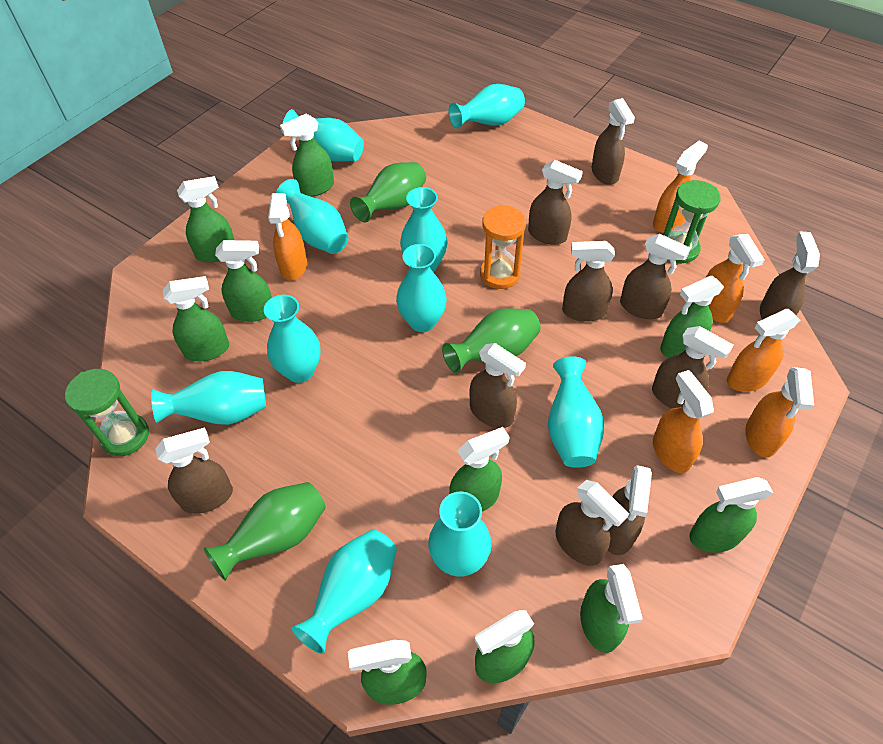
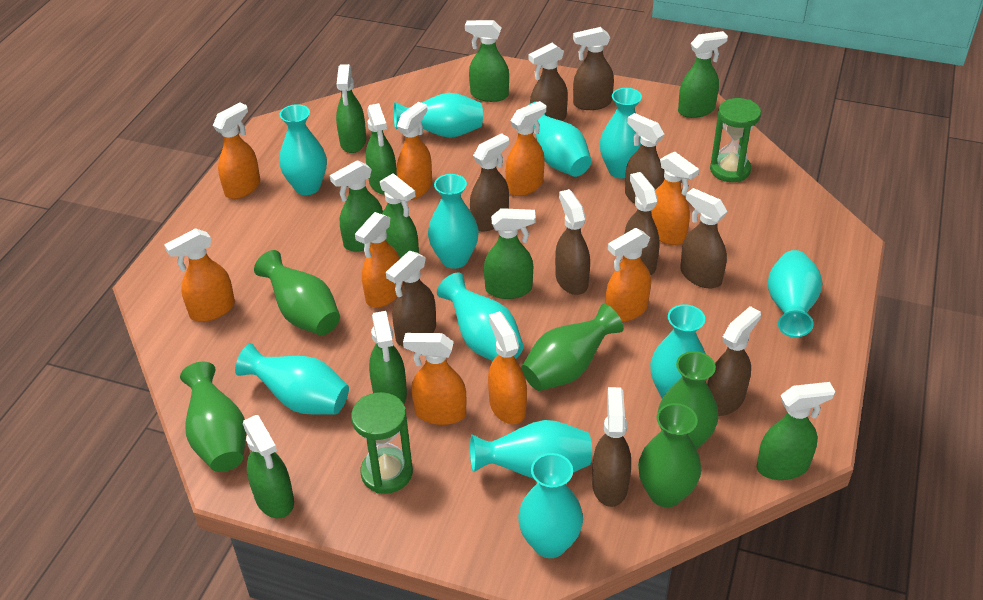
green vase: [204,482,326,581] [350,162,426,223] [442,308,541,374] = 3 -> [180,362,246,472] [254,250,340,335] [521,304,624,391] [638,403,701,507] [658,351,719,450] = 5
orange hourglass: [480,205,526,289] = 1 -> none = 0
orange spray bottle: [268,193,307,281] [653,141,708,233] [653,370,714,473] [706,234,765,323] [727,309,800,392] [745,367,814,458] = 6 -> [164,228,235,322] [213,102,260,199] [355,212,402,308] [397,102,432,200] [403,333,466,425] [488,311,527,424] [506,101,546,196] [606,228,651,322] [651,152,699,245] = 9
turquoise vase: [151,371,266,425] [264,295,321,383] [276,179,348,254] [283,109,364,162] [291,530,397,654] [396,244,446,332] [400,187,448,272] [428,492,492,577] [449,84,525,129] [548,357,604,468] = 10 -> [235,343,349,415] [279,104,327,195] [394,93,483,138] [428,174,479,269] [437,273,524,361] [470,420,592,479] [518,453,583,558] [529,101,592,177] [600,88,642,178] [650,304,706,398] [768,250,822,337] = 11

